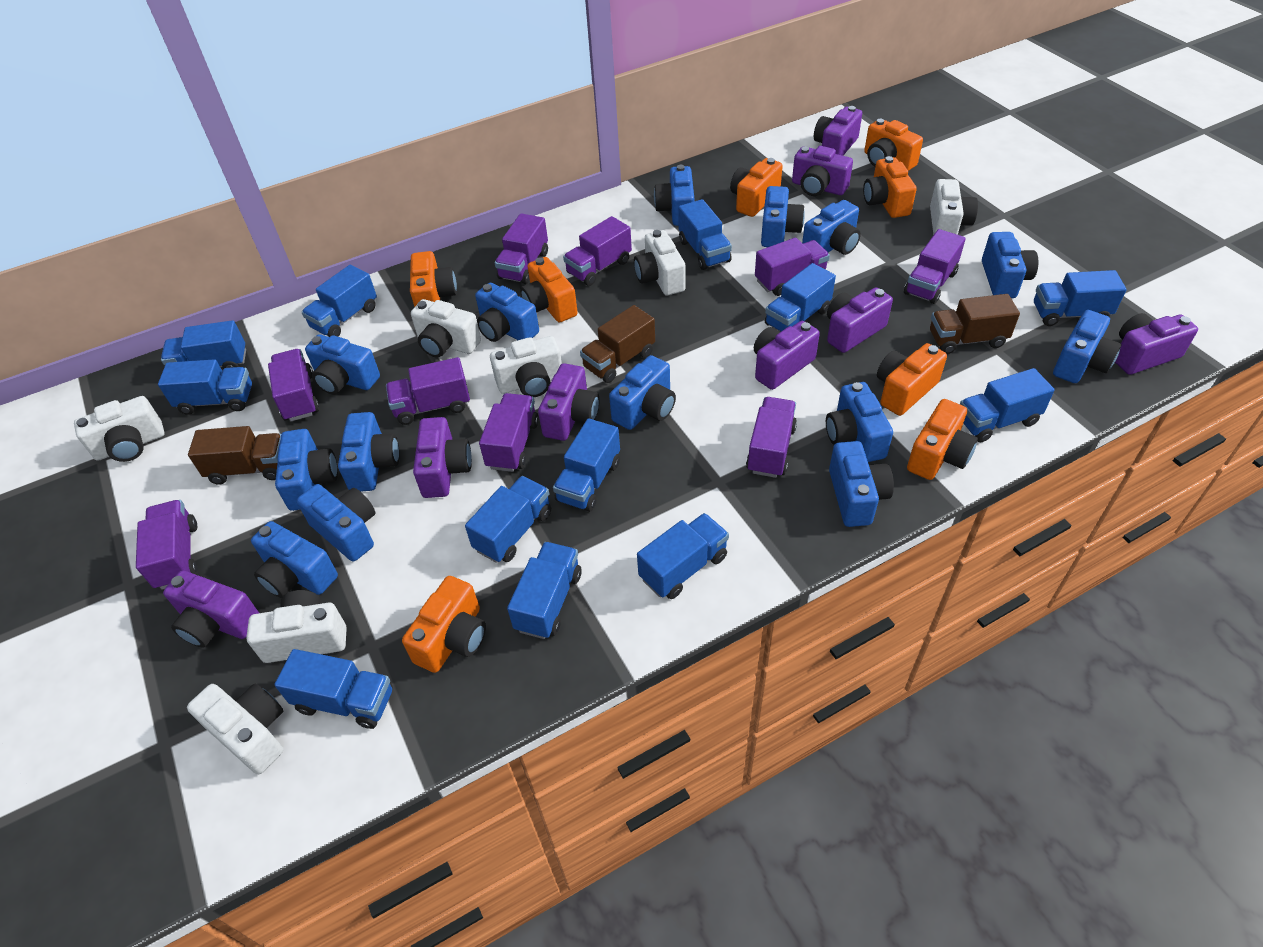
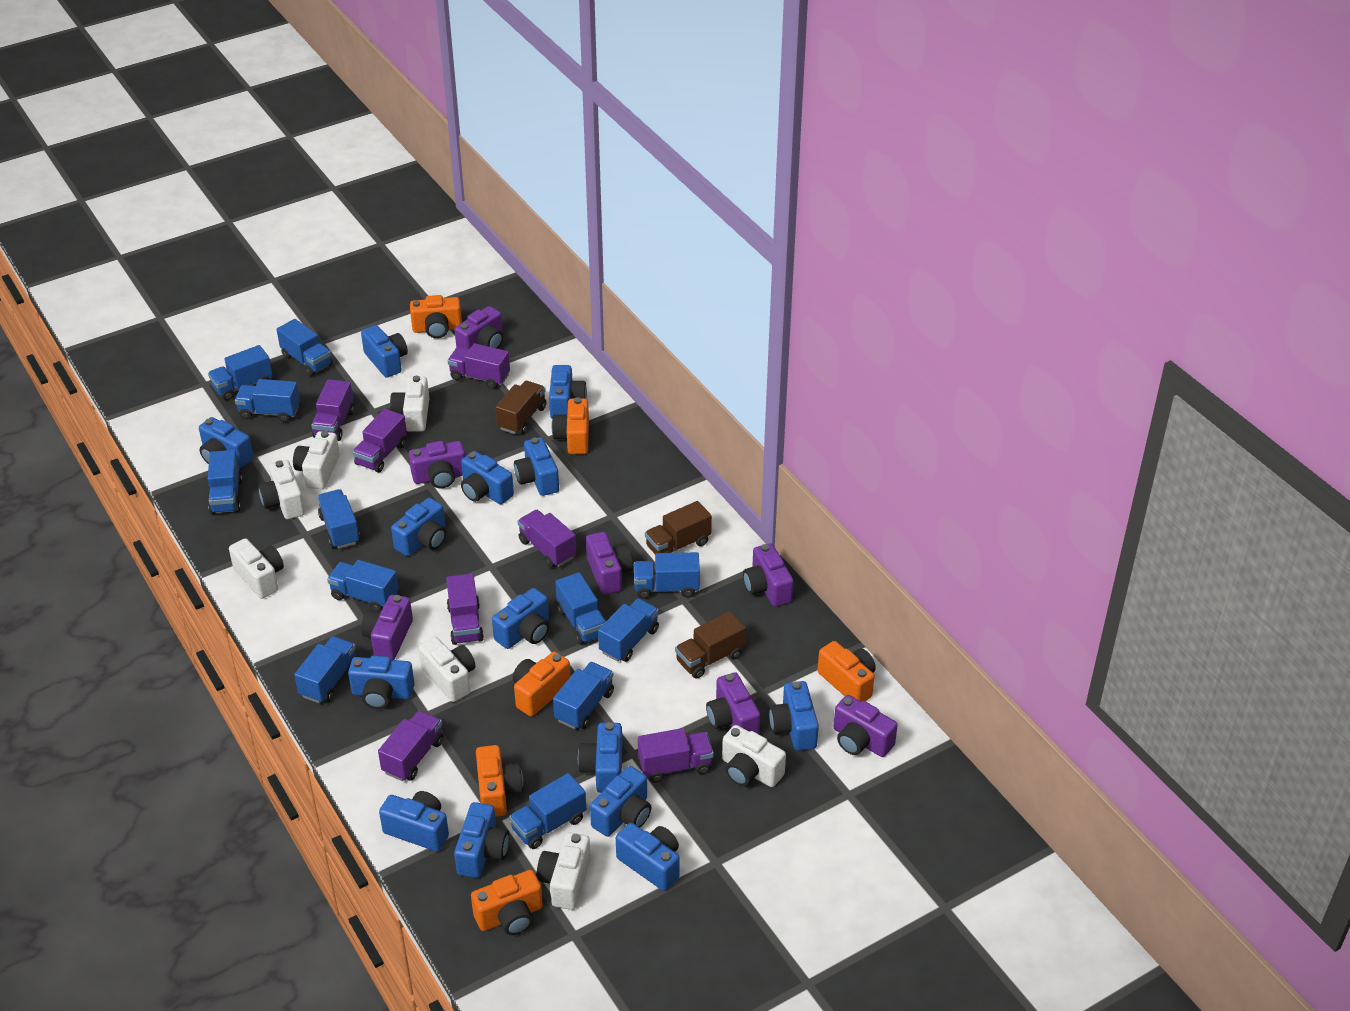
orange camera: [402,576,486,673] [410,251,457,307] [520,257,578,322] [730,158,783,217] [863,156,917,218] [864,119,923,171] [877,343,947,416] [907,399,978,480] = 8 -> [410,295,462,338] [471,870,543,935] [476,745,523,817] [513,652,571,717] [552,397,589,454] [818,641,876,702] = 6
purple camera: [163,571,259,648] [413,417,472,498] [538,363,599,441] [754,321,820,390] [792,146,853,196] [814,106,862,156] [827,287,893,353] [1115,313,1198,375] = 8 -> [361,595,413,660] [409,441,465,489] [455,306,503,349] [586,532,633,595] [706,672,760,734] [743,543,794,607] [833,695,898,757] = 7
purple truck: [136,500,198,589] [268,349,320,421] [386,357,470,425] [479,393,539,472] [495,213,548,284] [563,216,632,286] [746,397,797,478] [755,238,830,296] [904,229,966,304] = 9 -> [311,379,354,441] [353,409,407,473] [378,711,444,781] [446,574,484,645] [448,343,510,389] [517,510,577,568] [638,728,714,783] = 7

